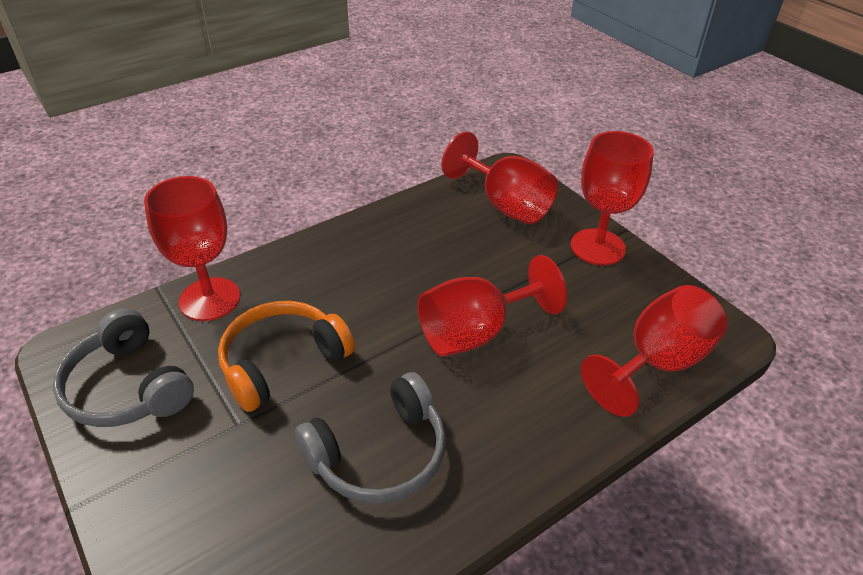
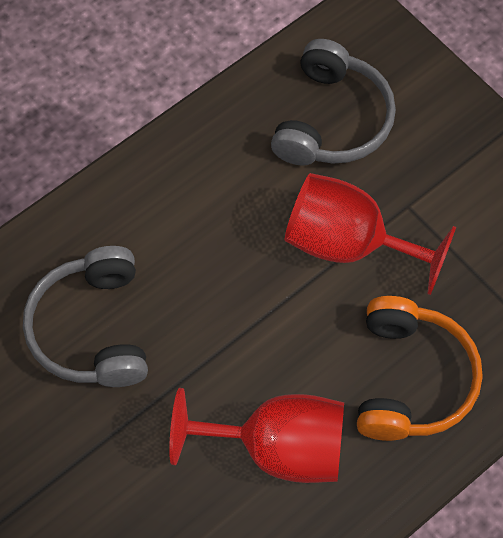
red goblet: [144,176,240,321] [418,255,567,356] [442,132,558,224] [571,131,654,265] [581,285,727,417] = 5 -> [169,388,344,483] [285,173,456,295] = 2

